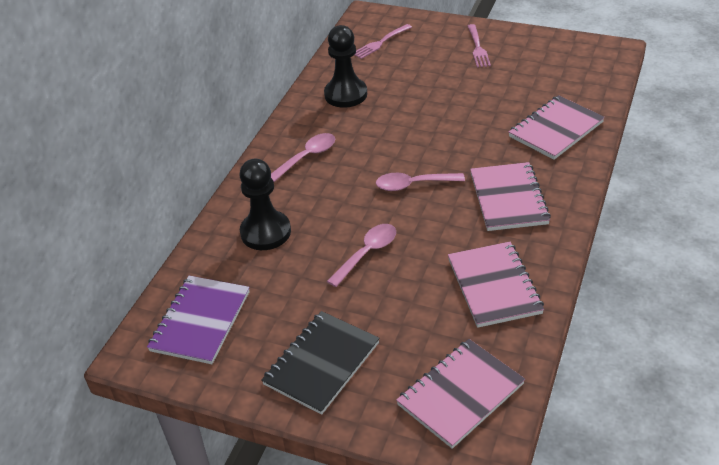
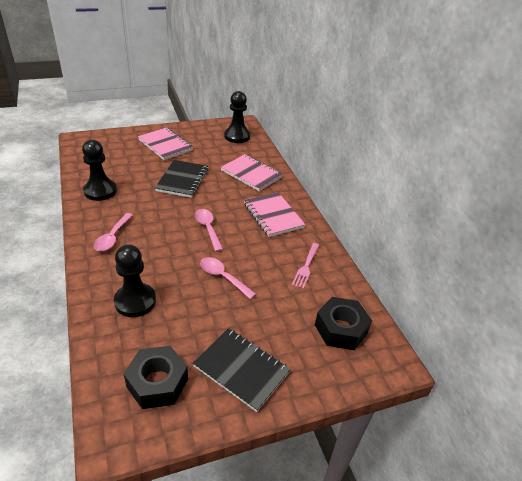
black notebook: [261,311,380,415] = 1 -> [155,160,208,198] [193,328,291,412] = 2
black nut: none = 0 -> [124,346,188,409] [315,297,372,350] = 2
black pawn: [239,159,291,250] [324,25,367,108] = 2 -> [82,140,117,201] [114,244,156,317] [224,91,250,143] = 3
pink fork: [355,24,412,59] [468,24,491,67] = 2 -> [292,243,319,289] = 1
pink notebook: [396,339,525,449] [448,242,544,328] [470,162,551,231] [508,95,605,160] = 4 -> [138,127,193,160] [221,154,283,191] [244,192,305,237] = 3
purple notebook: [147,276,250,364] = 1 -> none = 0

